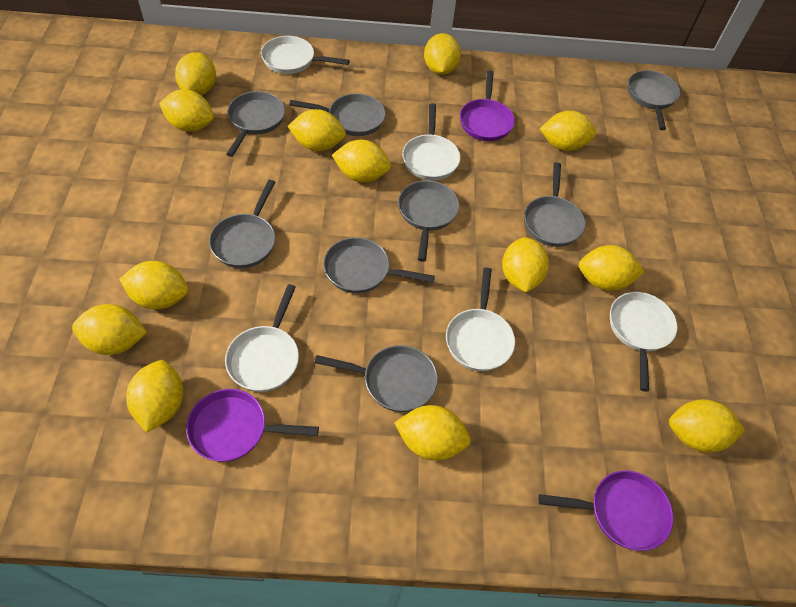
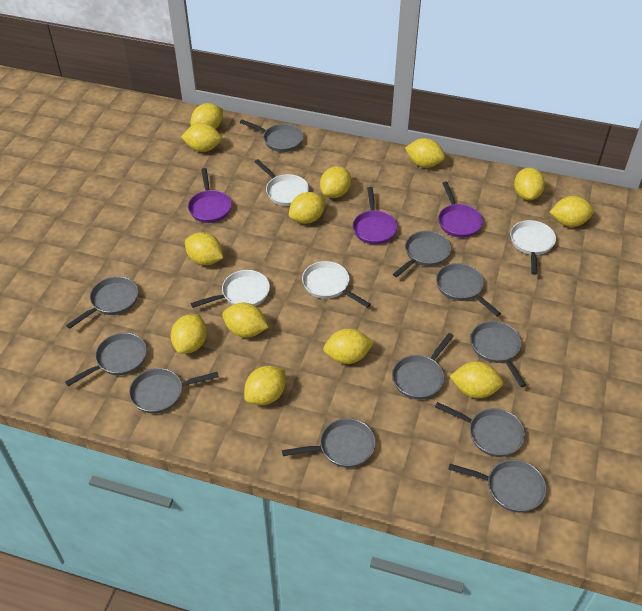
grey pan: [209,180,275,268] [226,91,285,157] [289,93,385,136] [314,345,438,412] [323,237,435,293] [398,180,459,262] [524,162,585,247] [628,70,680,130] = 8 -> [65,333,147,386] [66,276,138,329] [129,368,219,414] [240,120,304,152] [282,418,376,468] [392,333,454,399] [393,231,451,277] [435,402,525,457] [436,263,501,316] [448,460,546,512] [470,321,526,387] = 11
white pan: [225,284,299,392] [261,36,350,74] [402,103,461,180] [446,267,515,371] [610,292,677,392] = 5 -> [191,270,270,308] [254,159,309,206] [302,261,371,308] [510,220,556,275] = 4

